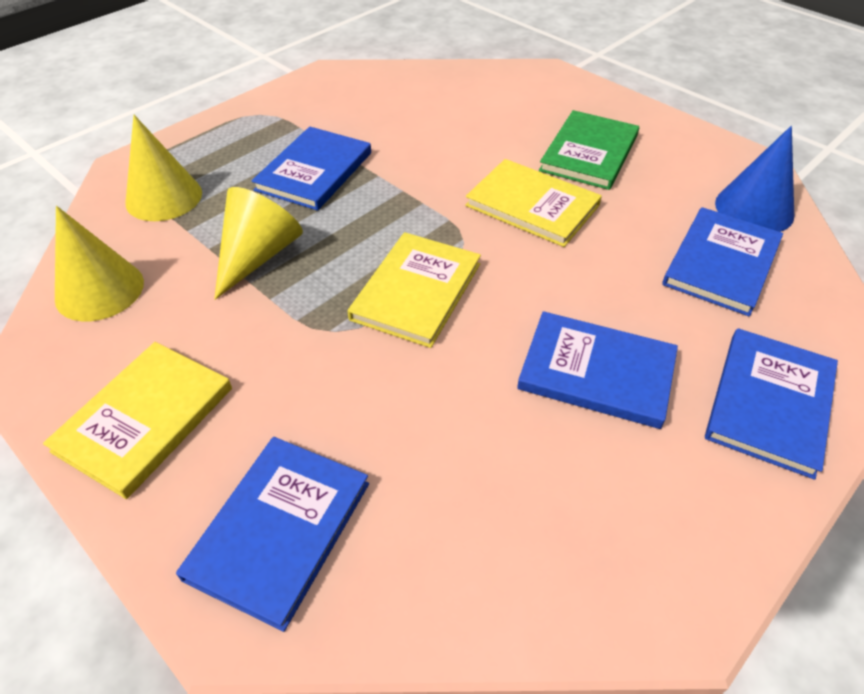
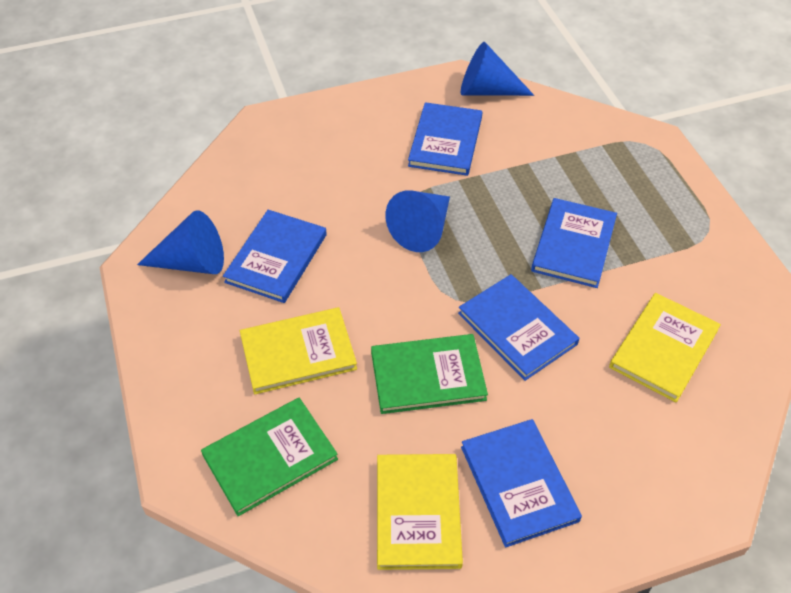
blue cone: [715,126,794,232] = 1 -> [137,210,224,274] [386,190,450,252] [461,42,534,96] = 3
green book: [539,110,639,190] = 1 -> [201,398,338,516] [371,334,488,414] = 2
yellow cone: [55,206,144,321] [125,115,202,221] [214,187,303,300] = 3 -> none = 0

